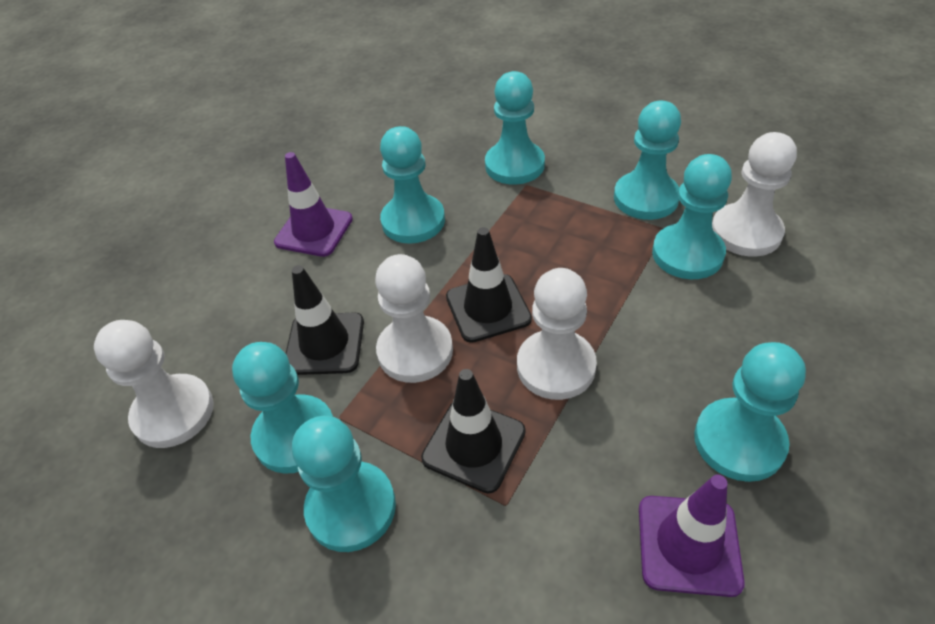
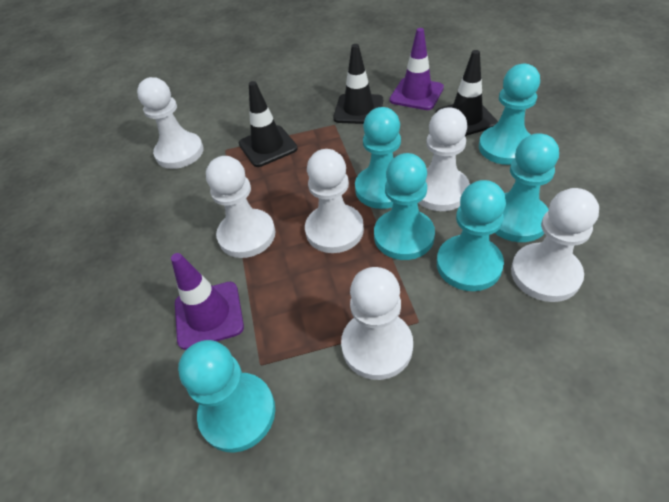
turquoise pawn: [232,342,333,473] [292,416,396,552] [380,126,445,244] [485,71,545,185] [614,101,681,220] [652,154,732,279] [694,342,806,482] = 7 -> [178,340,275,453] [355,107,401,209] [374,153,435,260] [437,180,506,291] [479,64,540,165] [495,133,559,242] = 6
white pawn: [94,320,214,448] [375,254,453,383] [517,268,597,400] [712,132,797,256] = 4 -> [137,77,204,169] [206,156,275,258] [305,149,364,253] [341,267,413,380] [418,108,470,211] [511,188,599,302] = 6

